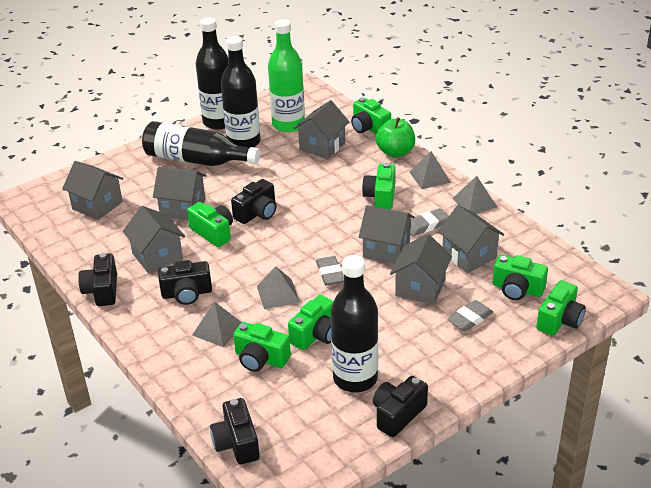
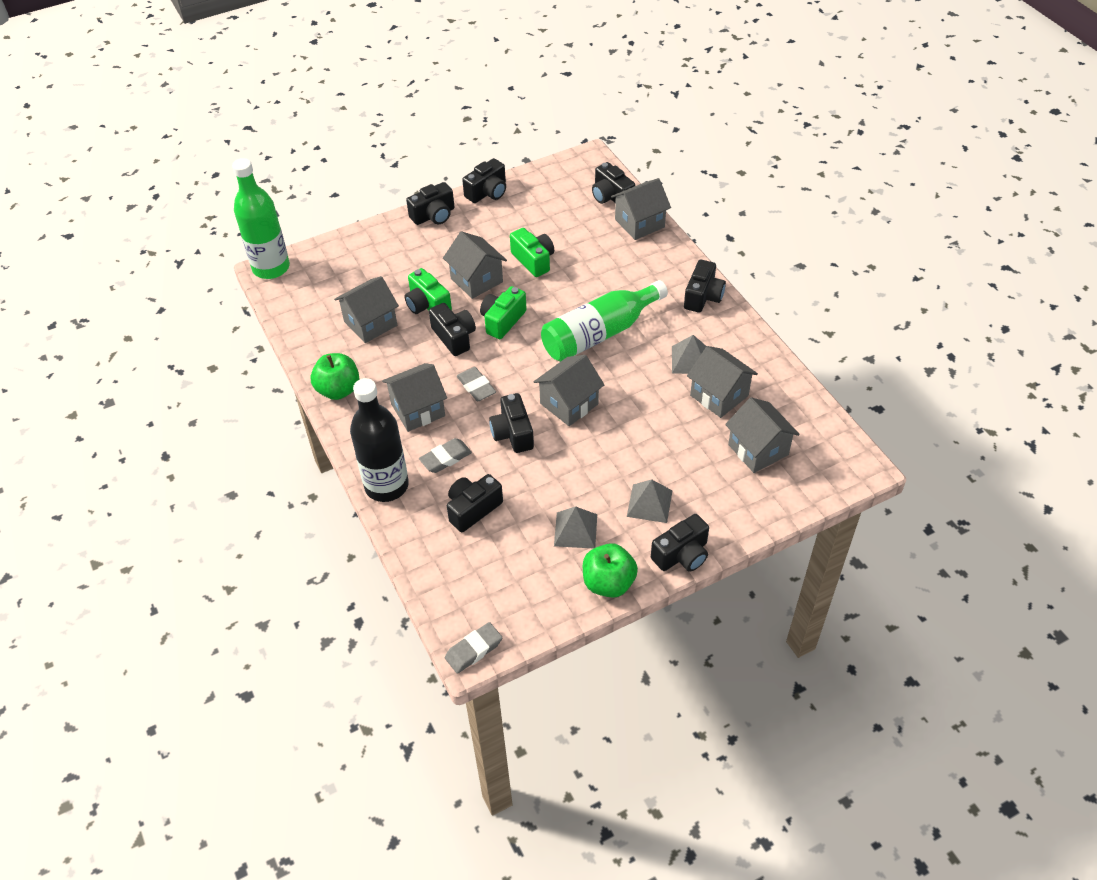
black bottle: [142,121,260,166] [196,17,229,130] [221,36,261,148] [331,255,378,392] = 4 -> [350,378,409,502] = 1
black camera: [78,253,117,306] [158,260,212,305] [210,398,260,464] [231,179,277,224] [373,376,428,437] = 5 -> [406,182,455,225] [429,303,476,356] [447,474,503,532] [462,158,506,203] [489,393,534,453] [592,162,635,204] [651,514,709,572] [684,260,726,313] = 8
green apple: [376,118,415,158] = 1 -> [310,353,360,400] [583,543,638,598] = 2
green bottle: [268,19,305,132] = 1 -> [232,158,290,279] [541,280,668,362] = 2
green camera: [187,202,233,247] [233,322,291,372] [288,295,334,350] [351,98,391,134] [362,163,396,209] [493,255,548,300] [536,280,586,336] = 7 -> [405,268,452,314] [480,286,527,339] [510,228,554,277] = 3
grey pyramid: [192,301,242,347] [257,267,300,309] [410,151,451,189] [452,176,497,214] = 4 -> [554,506,597,549] [627,479,673,523] [672,335,707,374] = 3

